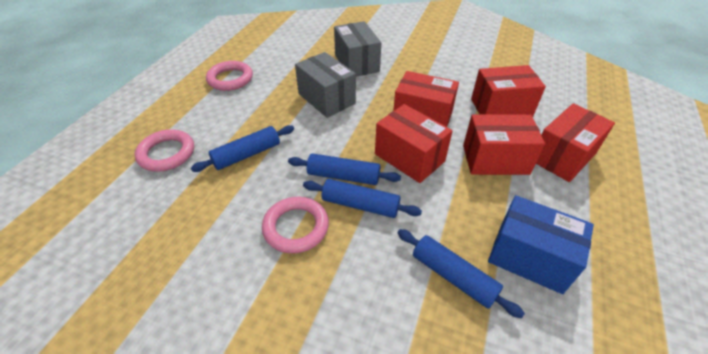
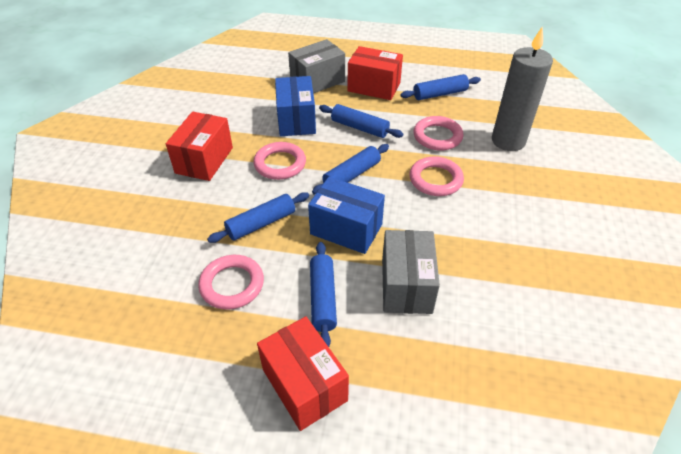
blue box: [488,195,594,294] = 1 -> [275,76,316,136] [308,177,385,254] = 2
blue rolling pin: [191,125,294,172] [288,153,401,185] [303,179,422,218] [398,229,525,318] = 4 -> [207,192,309,243] [310,242,337,347] [312,144,389,194] [319,104,403,138] [400,74,481,100] = 5
grey candle: none = 0 -> [492,26,553,151] = 1
pink ring: [135,129,194,172] [206,61,253,91] [262,197,329,254] = 3 -> [198,255,264,310] [253,142,306,180] [409,156,464,196] [413,116,463,151] = 4
red box: [375,104,453,183] [393,71,459,127] [463,114,545,175] [471,65,546,117] [536,103,615,182] = 5 -> [166,112,233,181] [257,317,349,431] [347,46,403,100] = 3

